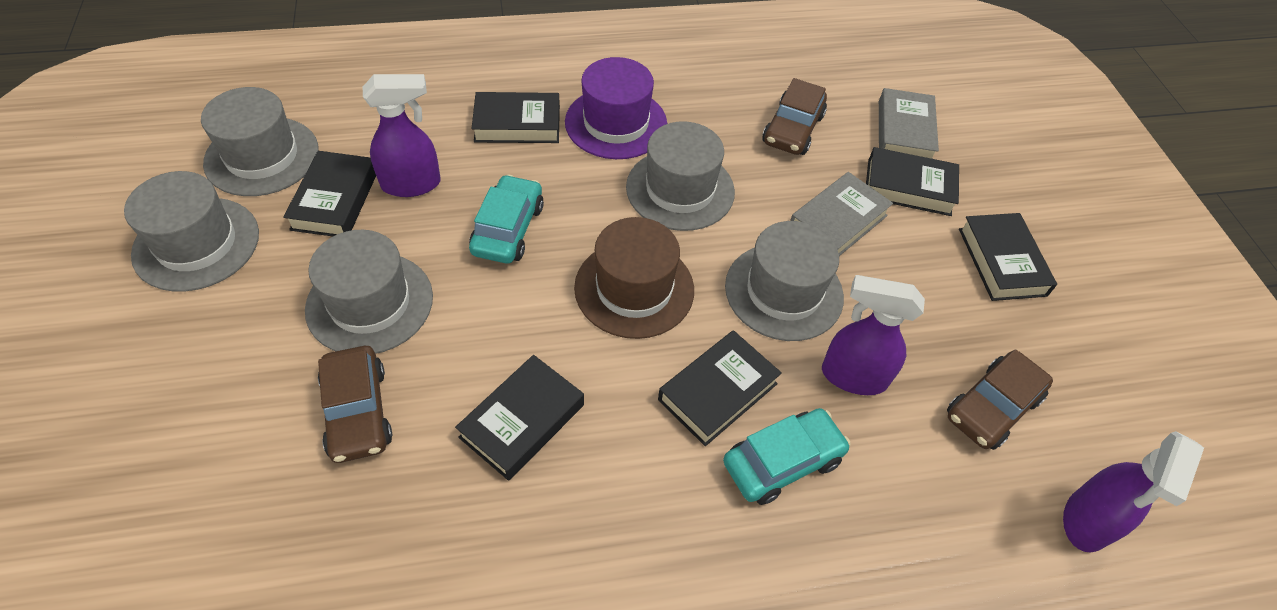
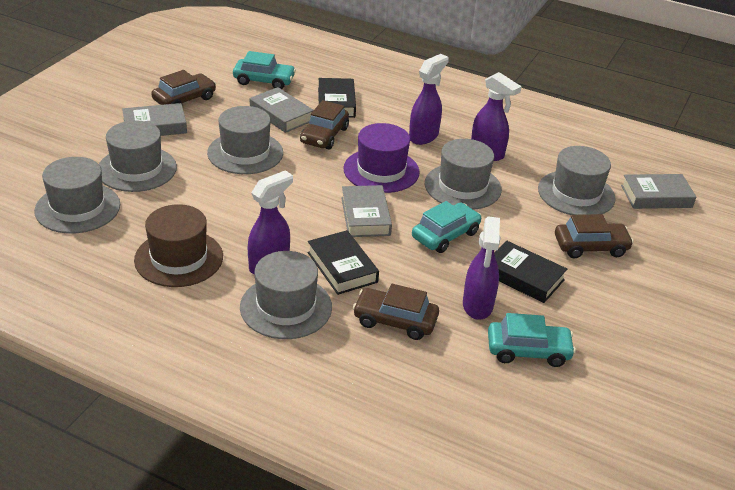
black book: [283,151,376,236] [455,355,584,481] [472,92,560,143] [658,330,782,446] [866,147,959,216] [959,213,1057,301] = 6 -> [307,230,379,295] [318,78,356,118] [494,241,567,303] = 3
brown car: [318,346,392,463] [762,78,827,155] [947,349,1053,450] = 3 -> [151,70,216,105] [300,100,349,150] [353,284,439,340] [555,214,634,258] = 4
grey book: [790,172,893,256] [879,88,939,159] = 2 -> [122,103,187,136] [250,87,313,133] [341,185,392,237] [621,174,696,209] = 4
grey hat: [124,171,259,291] [201,87,319,196] [305,230,433,354] [626,121,735,231] [725,221,844,341] = 5 -> [34,157,120,234] [99,120,177,192] [207,106,283,174] [240,251,332,339] [425,139,502,210] [538,146,616,215] = 6
purple spray bottle: [363,74,441,197] [822,275,925,395] [1063,431,1204,553] = 3 -> [248,170,293,275] [409,54,449,145] [463,216,501,320] [471,72,522,161] = 4
turquoise car: [469,175,544,263] [723,408,851,505] = 2 -> [233,51,296,89] [412,201,482,253] [488,313,576,367] = 3

